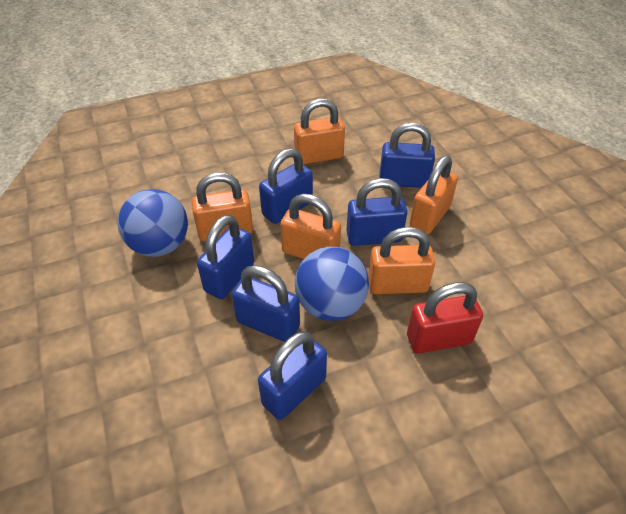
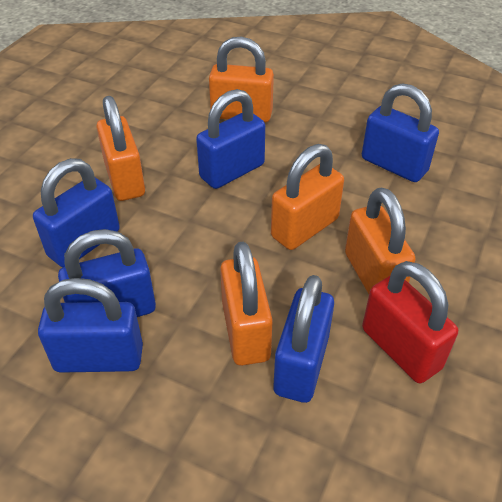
blue ball: [118,189,188,257] [295,247,369,321] = 2 -> none = 0

